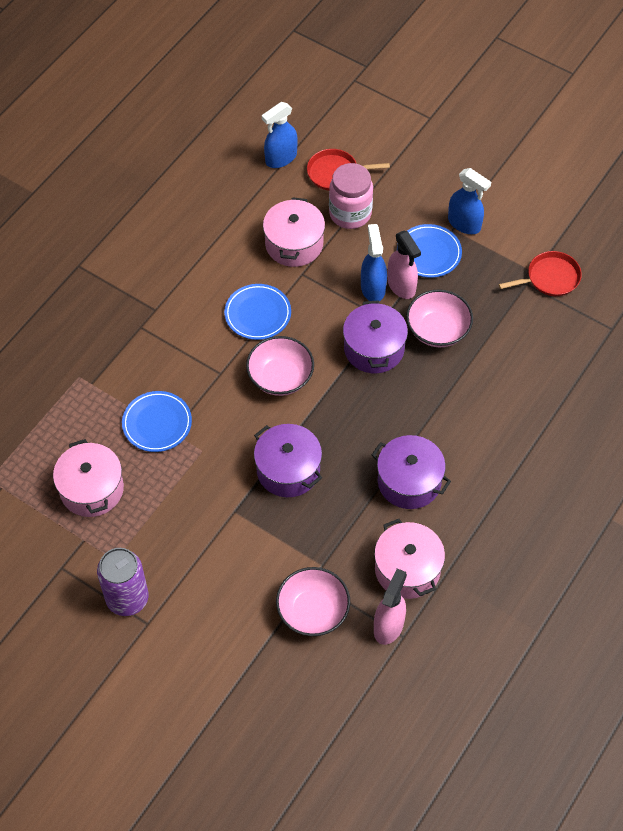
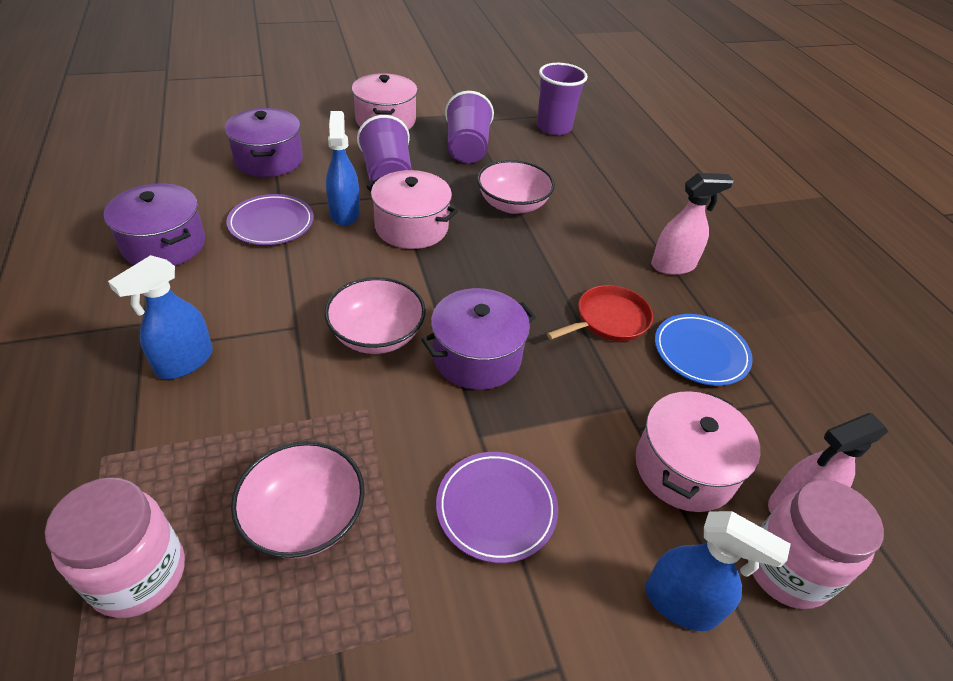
blue plate: [122,391,192,452] [224,284,291,340] [397,224,462,278] = 3 -> [655,314,753,386] = 1
pink jar: [329,163,373,229] = 1 -> [45,478,185,618] [752,480,884,609] = 2
purple can: [97,548,149,616] = 1 -> none = 0
purple cup: none = 0 -> [357,115,412,183] [445,91,494,163] [537,63,588,135] = 3
purple plate: none = 0 -> [226,194,314,245] [436,452,558,563] = 2
red pan: [307,149,390,191] [499,251,582,296] = 2 -> [547,285,653,341] = 1

